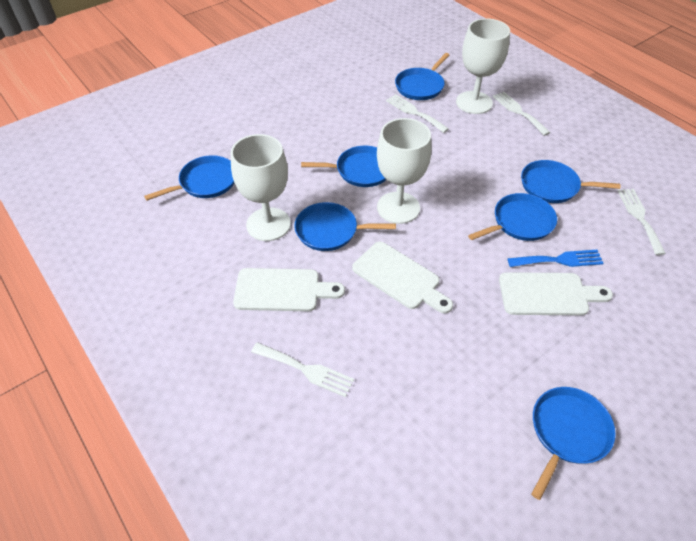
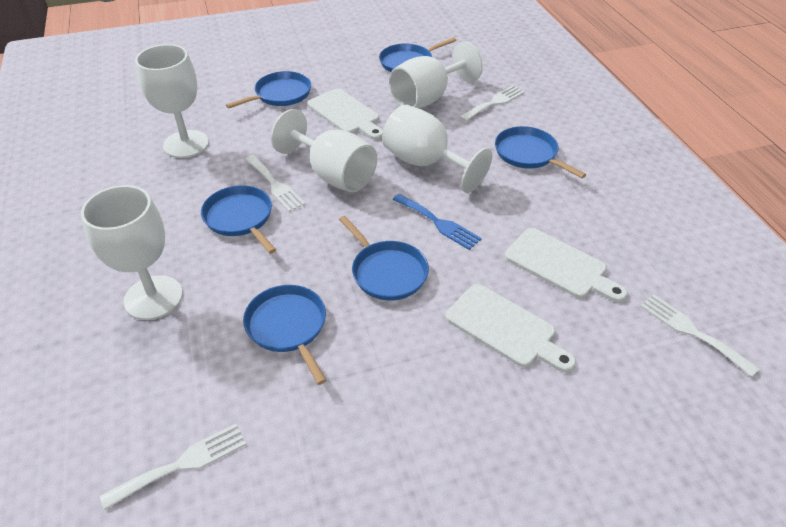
blue pan: [144,155,234,201] [294,202,396,251] [301,146,386,187] [395,53,449,100] [468,193,557,241] [521,160,620,203] [531,387,616,500] = 7 -> [201,185,276,254] [226,71,311,109] [243,285,326,385] [339,216,429,301] [379,37,457,72] [495,126,586,178] = 6
white goblet: [231,134,291,241] [377,118,432,224] [456,19,510,114] = 3 -> [81,185,183,320] [135,44,209,158] [271,109,377,192] [382,105,492,193] [389,41,483,108] = 5

